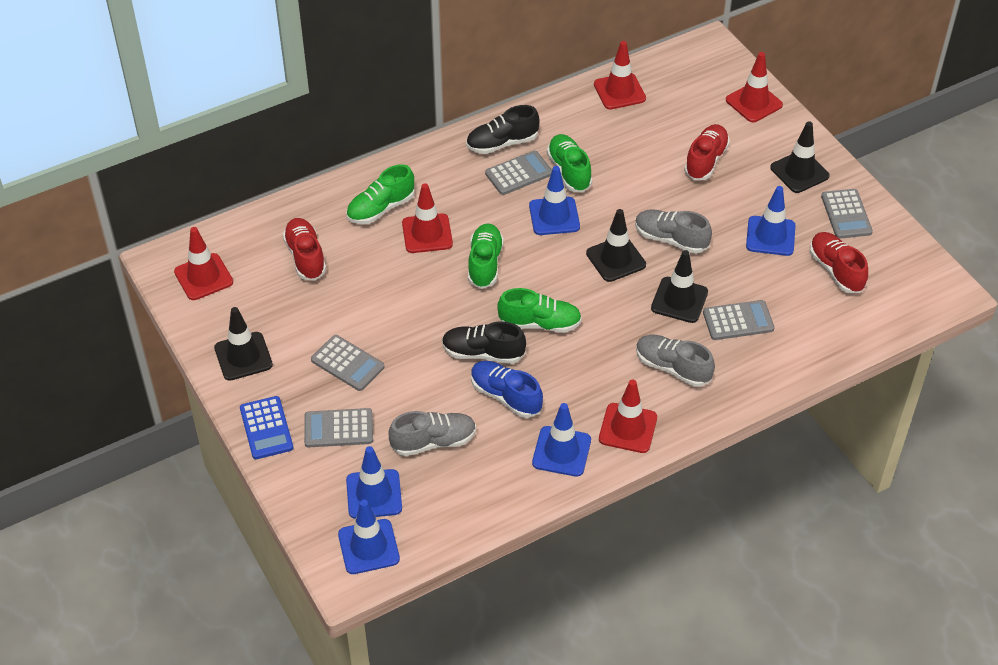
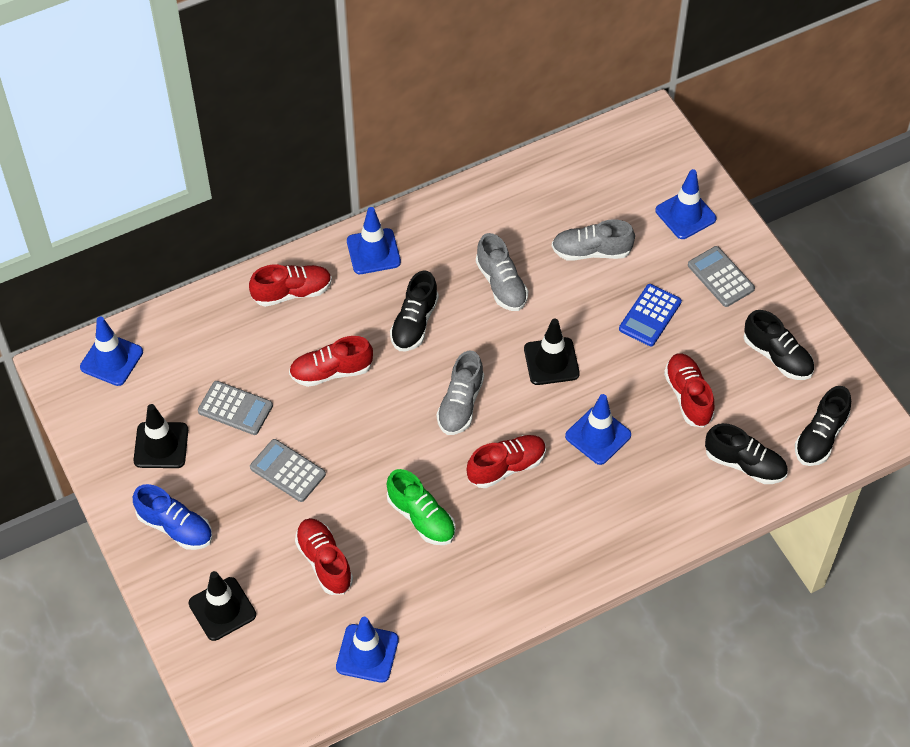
black shoe: [442,321,526,364] [466,105,540,154] = 2 -> [390,270,439,351] [705,423,788,484] [744,310,814,380] [795,386,851,466] = 4
black traffic cone: [214,307,273,381] [586,209,646,282] [651,250,708,323] [770,121,830,193] = 4 -> [134,404,188,468] [188,571,256,641] [524,319,580,385] = 3
green shoe: [346,164,415,224] [468,223,504,289] [497,288,582,333] [547,134,592,192] = 4 -> [387,469,456,545] = 1
grey calculator: [304,408,373,447] [311,335,384,391] [485,151,552,195] [703,300,775,340] [821,189,873,239] = 5 -> [198,381,273,435] [250,439,326,502] [688,246,755,307] = 3
red shoe: [283,218,326,281] [684,124,730,180] [810,232,868,293] = 3 -> [249,265,332,307] [289,336,373,387] [295,518,353,595] [467,435,546,488] [664,353,715,428] = 5
red traffic cone: [174,227,233,300] [402,183,453,253] [594,41,646,109] [599,379,657,453] [726,52,783,122] = 5 -> none = 0

